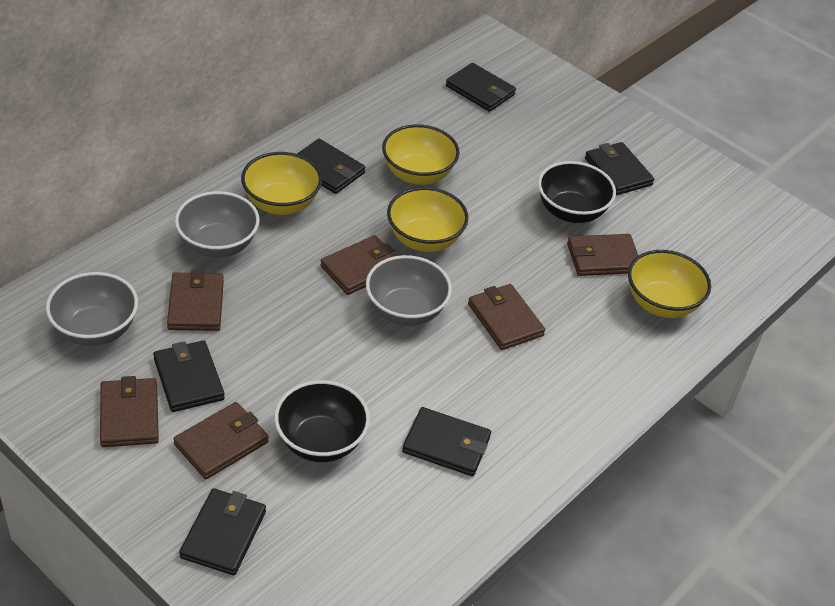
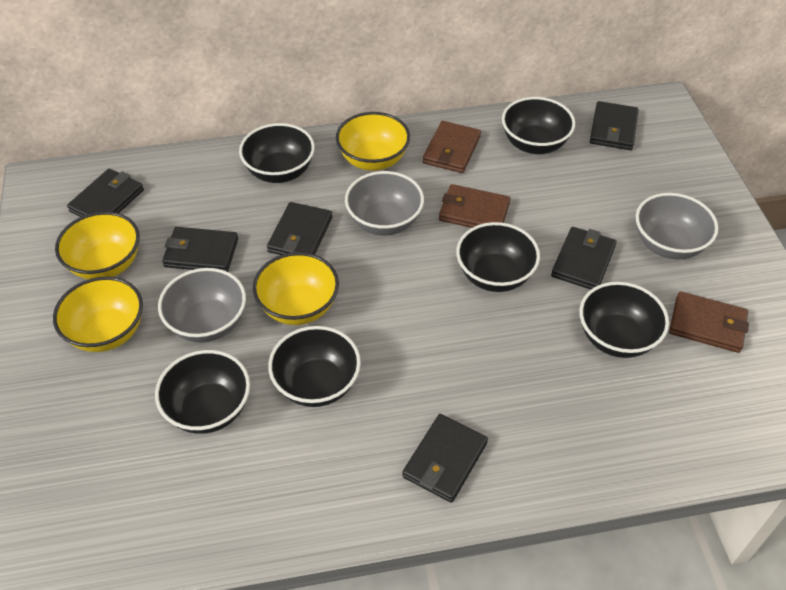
black bowl: [274,380,370,462] [538,161,616,223] = 2 -> [155,350,250,434] [239,123,315,183] [268,326,361,407] [456,222,540,292] [502,97,575,154] [579,282,669,358] = 6
brown wallet: [100,376,159,447] [167,270,224,331] [174,402,269,479] [320,235,396,295] [468,284,545,350] [567,234,639,276] = 6 -> [423,121,481,173] [439,184,510,228] [669,291,749,353] = 3

